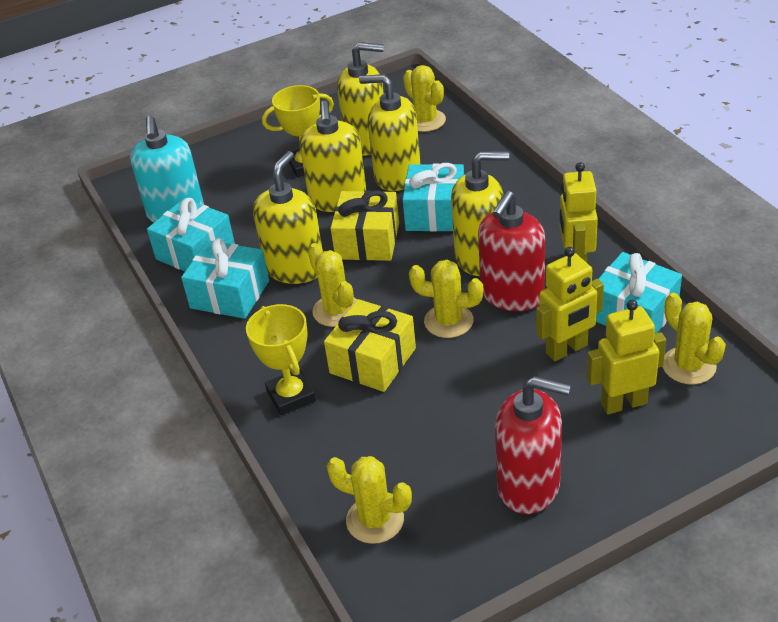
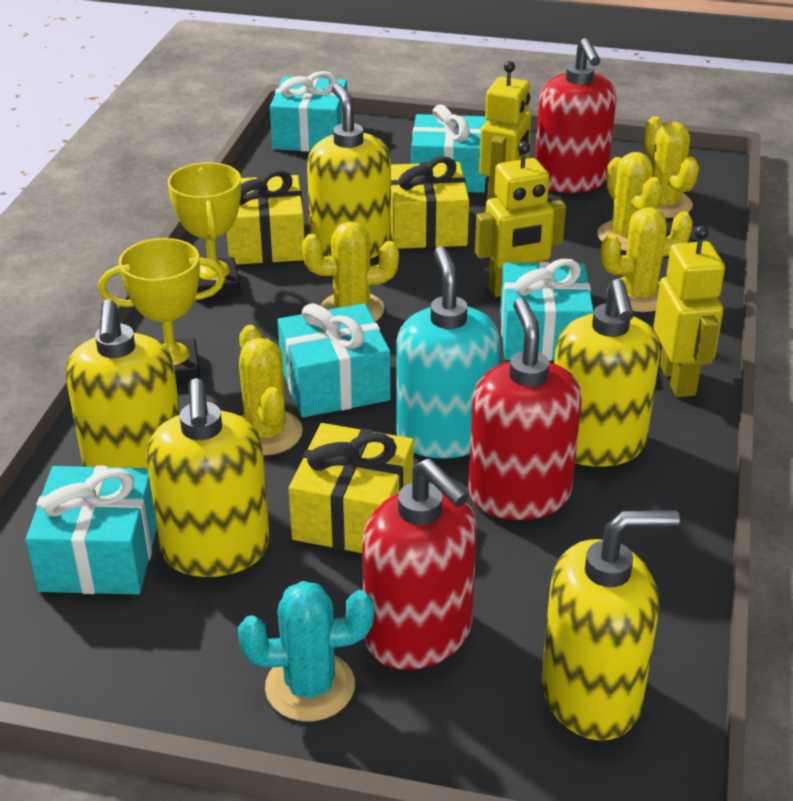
red soap dispenser: [478,191,545,311] [495,376,571,514] = 2 -> [362,458,477,670] [468,298,582,520] [535,38,616,193] = 3
turquoise cactus: none = 0 -> [238,581,374,721] = 1
turquoise gift: [147,198,235,271] [181,238,269,319] [403,163,464,232] [596,252,682,334] = 4 -> [25,465,157,595] [270,71,347,152] [278,303,390,417] [411,104,487,193] [500,259,594,361] = 5
yellow gift: [324,299,416,392] [331,191,399,261] = 2 -> [227,170,305,265] [288,423,414,553] [391,156,469,249] = 3

